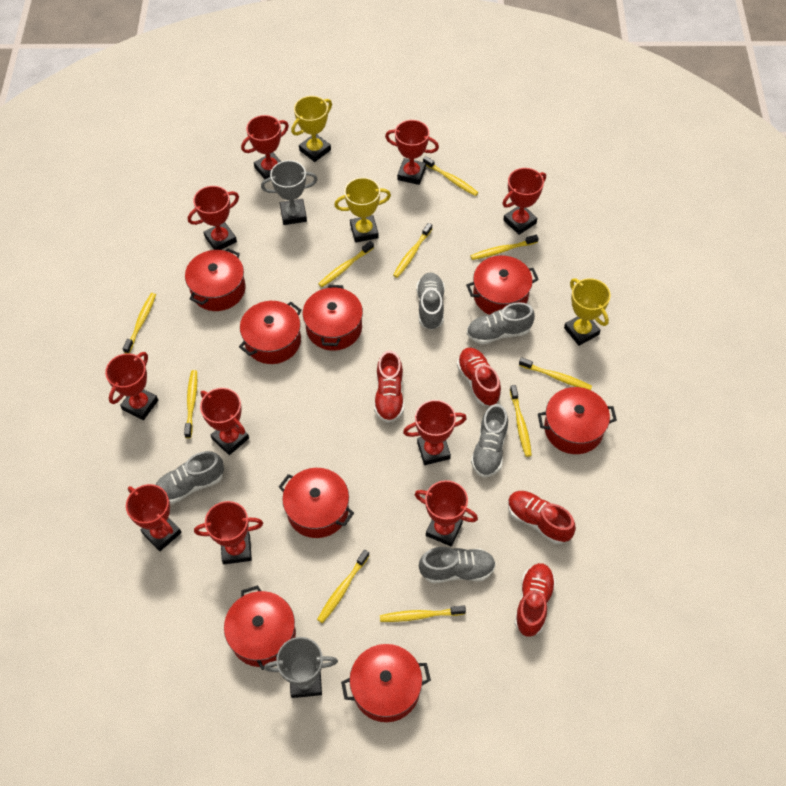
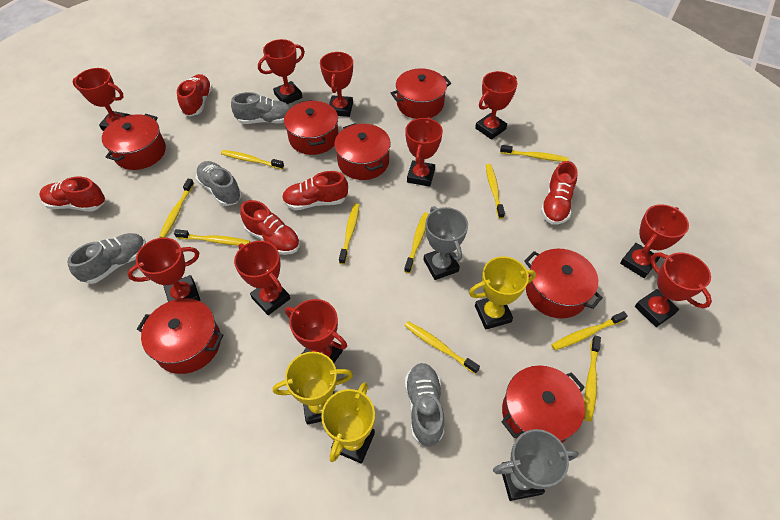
grey shoe: [156,451,224,504] [416,272,445,330] [419,547,496,583] [467,302,535,344] [471,404,508,477] = 5 -> [67,233,146,284] [196,161,242,206] [231,92,291,124] [405,363,444,447] = 4
red pot: [185,248,246,311] [224,585,296,670] [239,301,302,364] [279,468,354,538] [303,285,363,351] [341,644,431,722] [466,256,539,315] [538,387,617,454] = 8 -> [102,114,166,170] [137,298,224,374] [284,100,339,155] [334,123,391,180] [391,68,451,119] [501,365,585,443] [524,249,603,319] = 7
red shoe: [374,350,404,423] [457,347,501,406] [508,491,576,544] [514,563,556,637] = 4 -> [39,177,105,212] [177,74,213,117] [240,200,300,255] [282,171,348,210] [541,161,578,225] = 5

